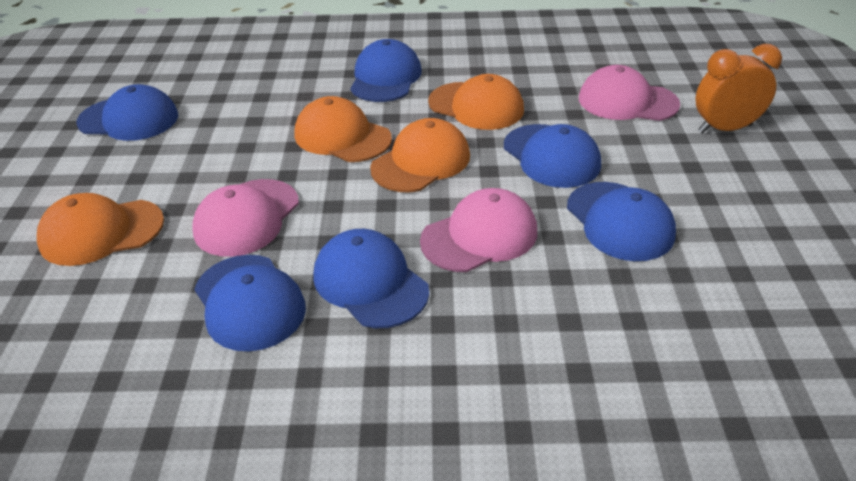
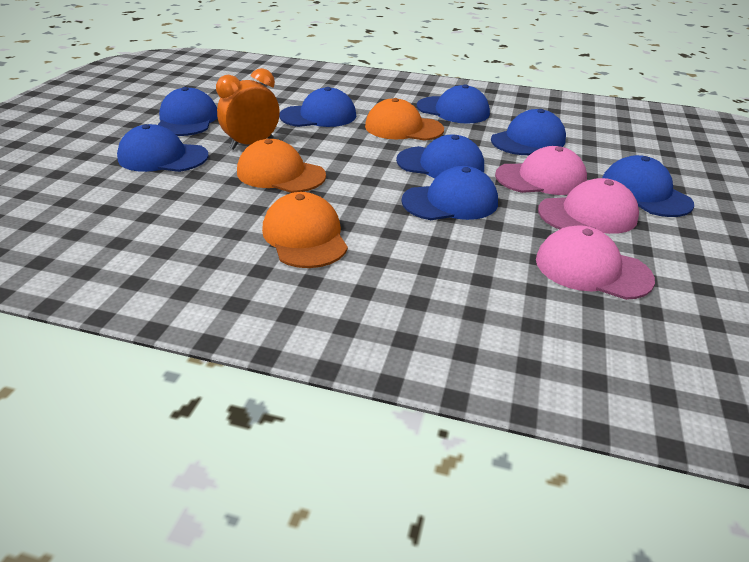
blue cap: [76,84,178,141] [194,255,306,351] [313,229,429,328] [350,39,422,102] [504,124,601,188] [567,182,676,261] = 6 -> [117,124,209,172] [158,87,218,136] [279,87,356,127] [396,135,484,178] [401,166,498,220] [417,84,490,124] [491,109,566,155] [602,155,694,217] = 8
orange cap: [37,193,164,266] [295,96,392,162] [370,118,470,193] [428,74,524,130] = 4 -> [237,139,326,193] [262,192,348,268] [365,98,444,141] = 3

